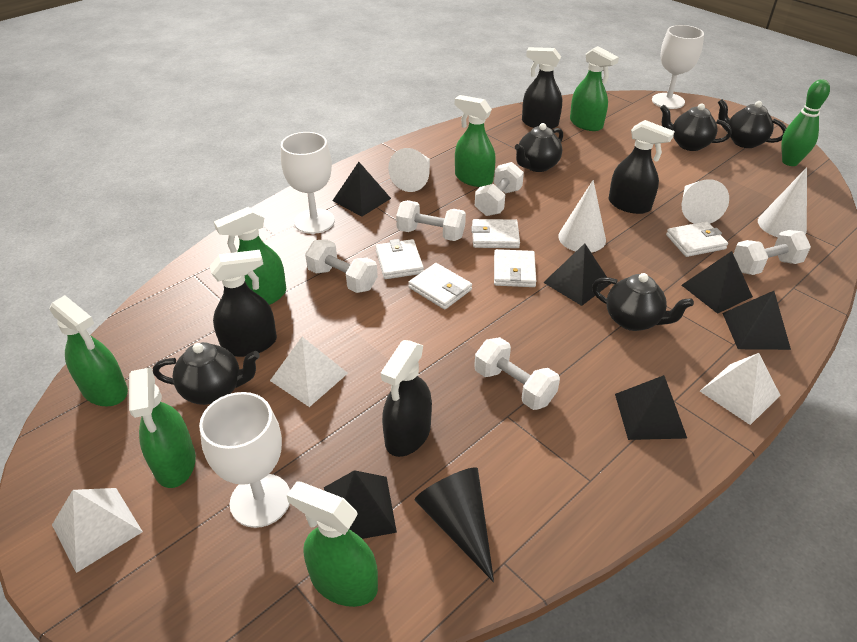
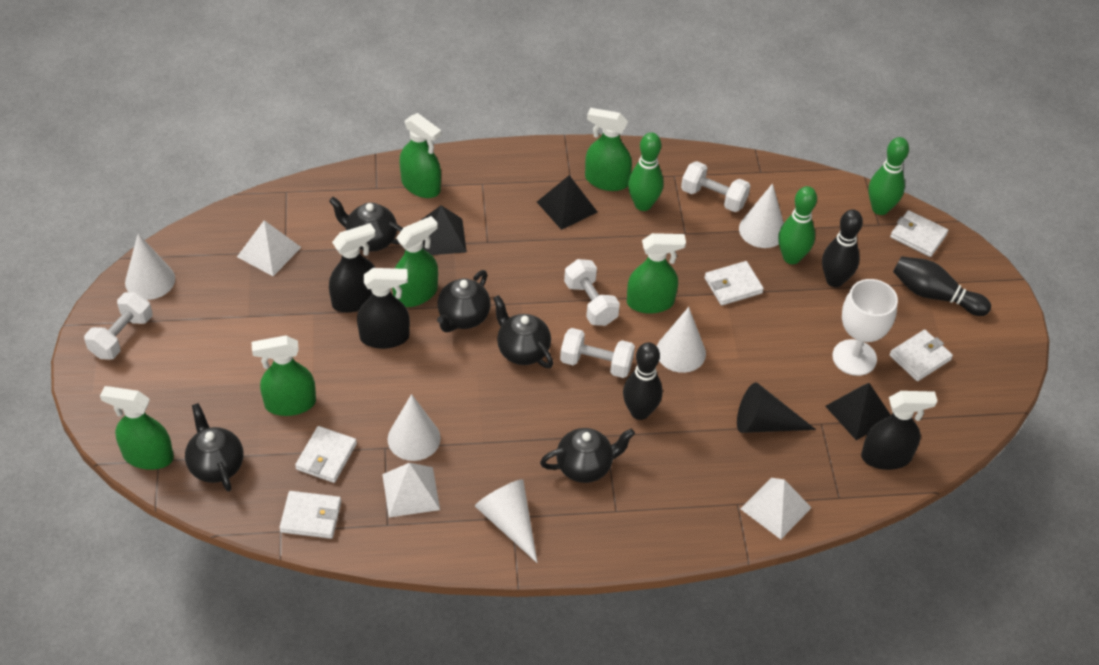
black bowling pin: none = 0 -> [623,342,662,420] [822,209,863,287] [893,256,991,316] = 3
black pyramid: [324,470,397,539] [332,162,391,217] [543,243,611,306] [615,375,687,440] [681,251,753,314] [723,291,791,350] = 6 -> [421,205,467,255] [537,175,598,230] [825,383,891,440] = 3
black spray bottle: [210,250,277,357] [381,340,432,457] [522,47,562,129] [609,120,675,214] = 4 -> [329,223,376,312] [357,268,410,349] [861,391,937,470] = 3
green bowling pin: [782,79,830,166] = 1 -> [628,133,664,211] [778,186,817,264] [868,137,909,215] = 3
white cone: [388,148,430,192] [558,180,606,252] [682,179,729,224] [758,167,807,237] = 4 -> [125,234,175,300] [387,394,441,461] [475,479,537,563] [657,307,706,373] [739,183,784,248] = 5
white dumbbell: [305,239,378,293] [396,200,466,241] [474,337,560,410] [475,162,524,216] [733,230,811,275] = 5 -> [84,292,152,360] [560,328,635,378] [564,259,620,326] [681,161,750,212] = 4
white goblet: [199,392,290,528] [281,132,335,234] [652,25,704,109] = 3 -> [832,279,898,376] = 1

